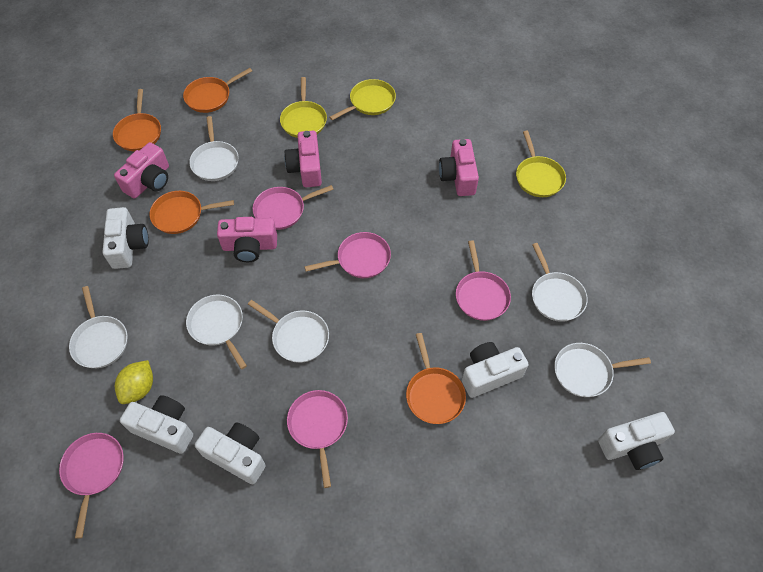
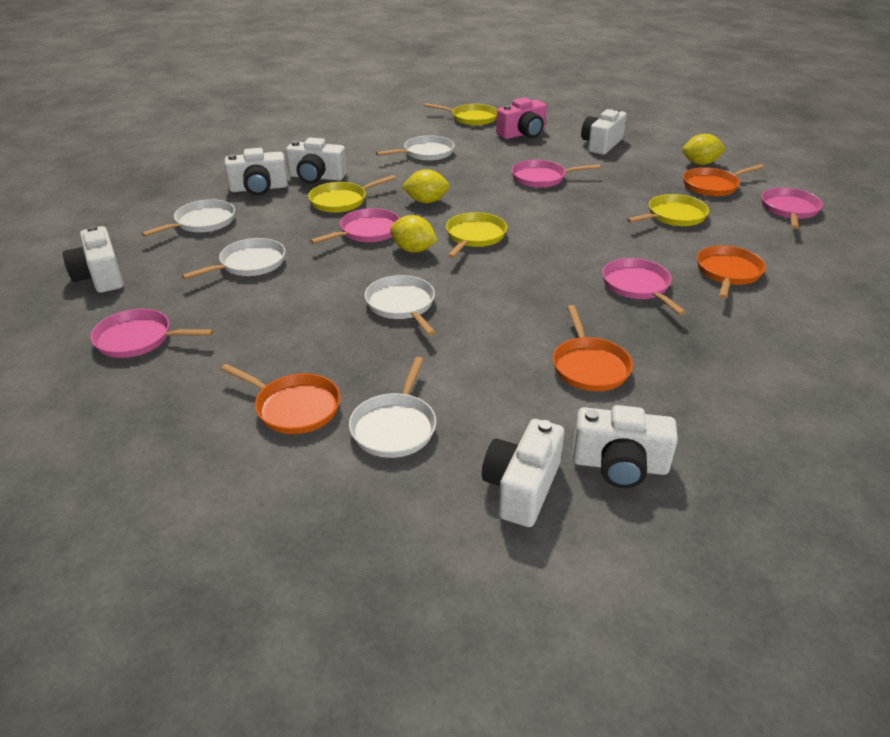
pink camera: [114,142,169,199] [217,217,277,262] [284,131,322,187] [439,139,479,196] = 4 -> [496,97,547,139] = 1
white camera: [102,207,149,269] [120,395,193,454] [195,422,266,484] [462,342,529,398] [598,412,675,470] = 5 -> [63,225,123,293] [225,148,288,195] [286,138,347,184] [482,419,564,527] [572,405,678,488] [581,108,627,155] = 6
white pan: [69,286,128,368] [186,295,247,369] [189,116,239,181] [248,300,329,363] [532,243,588,322] [554,343,651,397] = 6 -> [141,199,235,237] [182,238,285,279] [349,357,436,458] [364,275,436,336] [376,135,455,161] = 5
yellow lemon: [115,360,153,404] = 1 -> [390,215,437,253] [402,169,449,203] [682,134,726,165] = 3
yellow pan: [280,77,327,138] [329,79,396,120] [516,131,566,197] = 3 -> [308,175,396,213] [424,103,497,126] [446,212,507,258] [626,194,709,226] = 4

